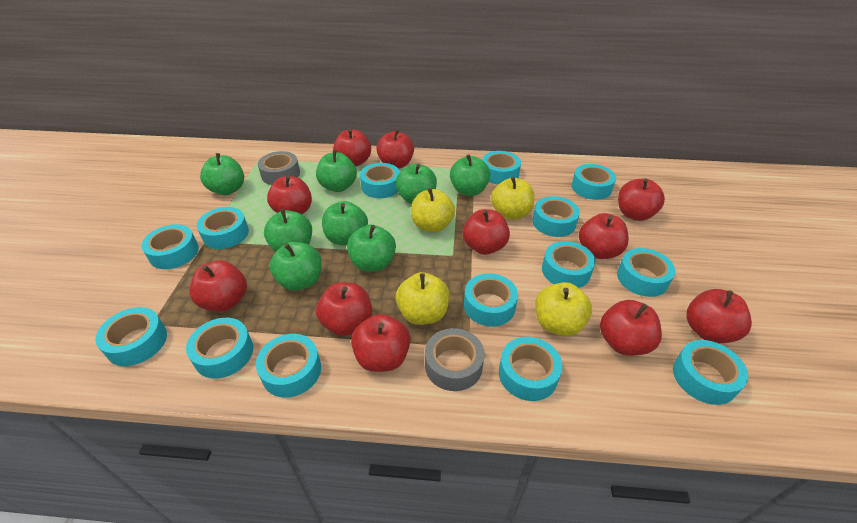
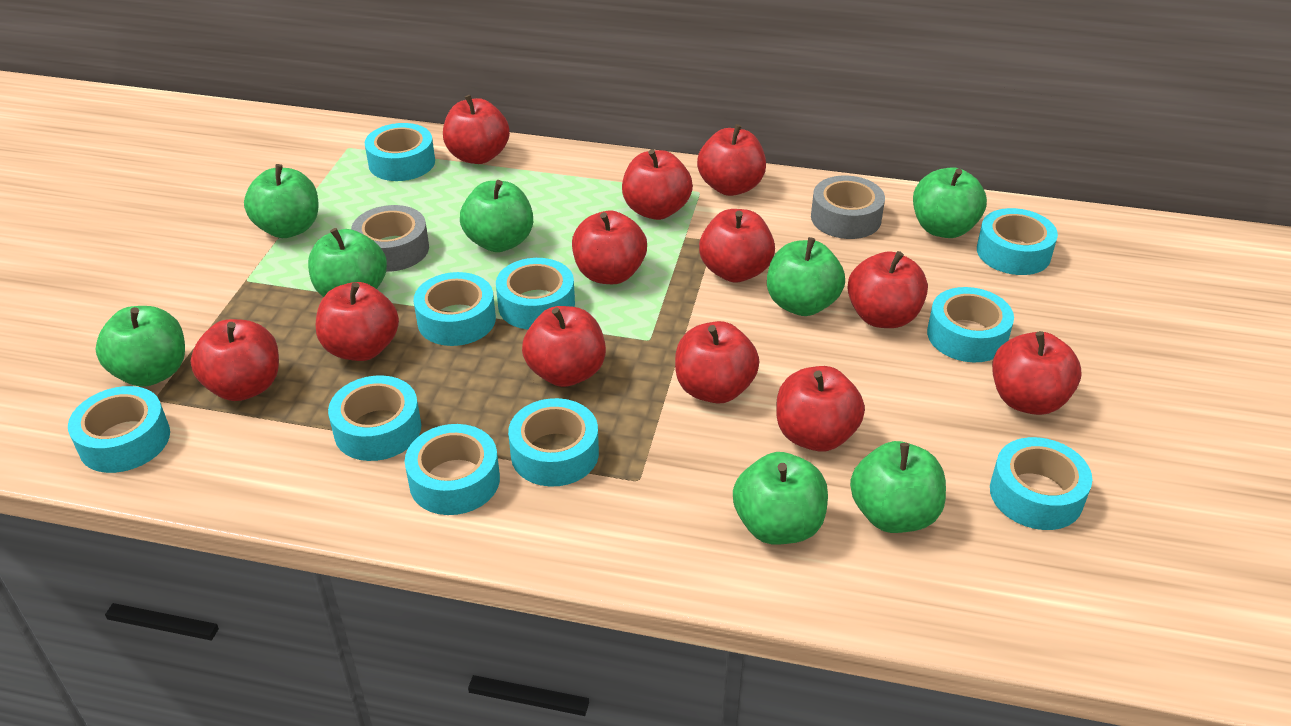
red apple: [189,261,247,312] [267,176,312,214] [316,282,372,336] [333,129,371,167] [351,314,410,372] [376,129,414,169] [463,209,510,255] [579,213,629,259] [600,300,662,356] [618,178,665,221] [686,289,752,343] = 11 -> [191,319,279,401] [316,282,399,361] [443,95,510,164] [522,306,606,387] [572,210,647,284] [622,149,693,220] [675,321,759,404] [697,124,766,196] [699,209,775,283] [776,366,865,452] [847,251,928,328] [992,331,1081,415] = 12
turquoise tape: [95,307,167,366] [141,224,199,269] [186,318,253,378] [197,207,249,249] [256,334,321,398] [360,163,400,198] [464,273,518,326] [482,151,521,185] [499,337,563,401] [532,196,580,237] [542,241,595,288] [572,164,616,200] [617,248,675,297] [673,340,748,405] = 14 -> [68,386,170,473] [328,375,421,461] [365,123,435,181] [405,424,500,515] [414,272,496,346] [496,258,575,330] [508,398,599,486] [927,287,1014,362] [977,208,1058,275] [990,437,1092,530] = 10
yellow apple: [396,272,449,325] [411,188,455,233] [491,177,534,220] [535,282,592,336] = 4 -> none = 0

